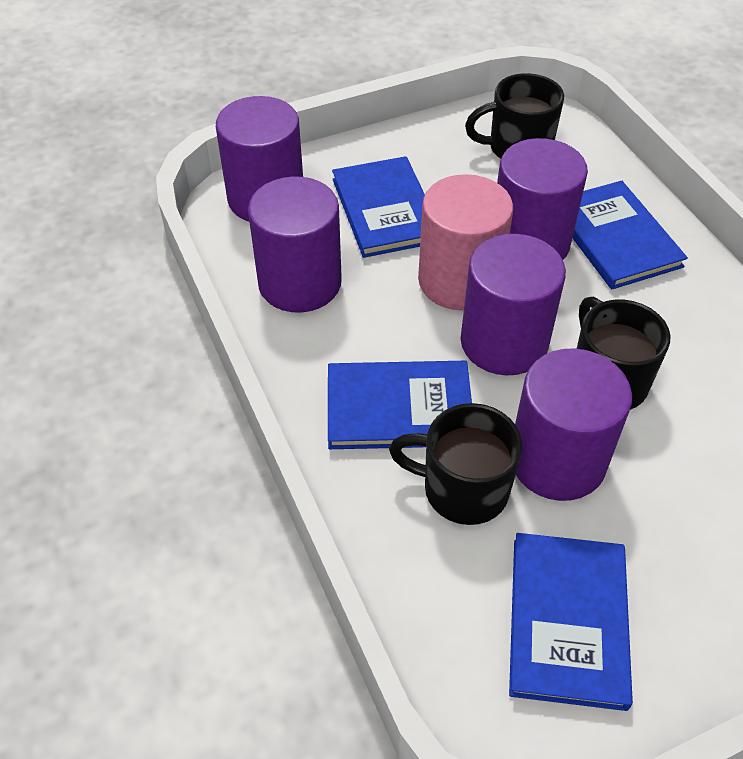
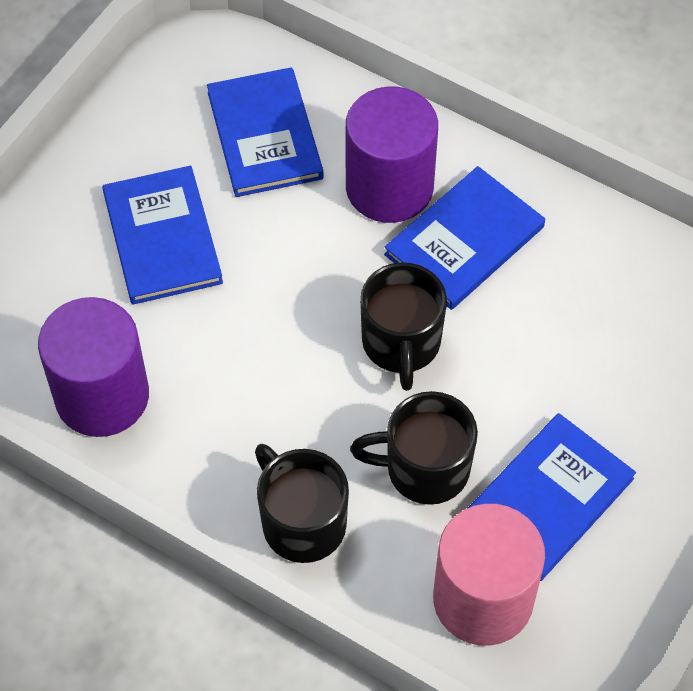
purple cylinder: [216,96,303,222] [248,176,342,313] [460,234,566,375] [497,138,588,260] [515,349,632,501] = 5 -> [38,297,149,437] [346,86,438,223] = 2

